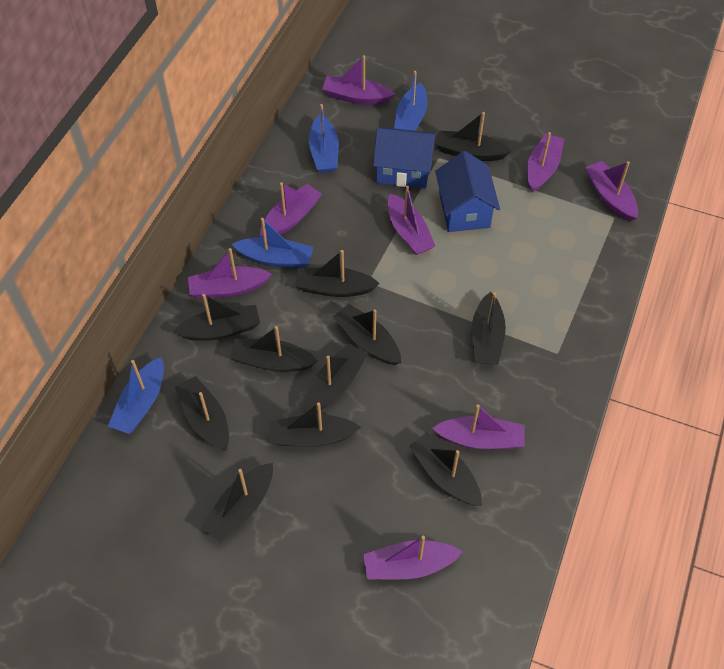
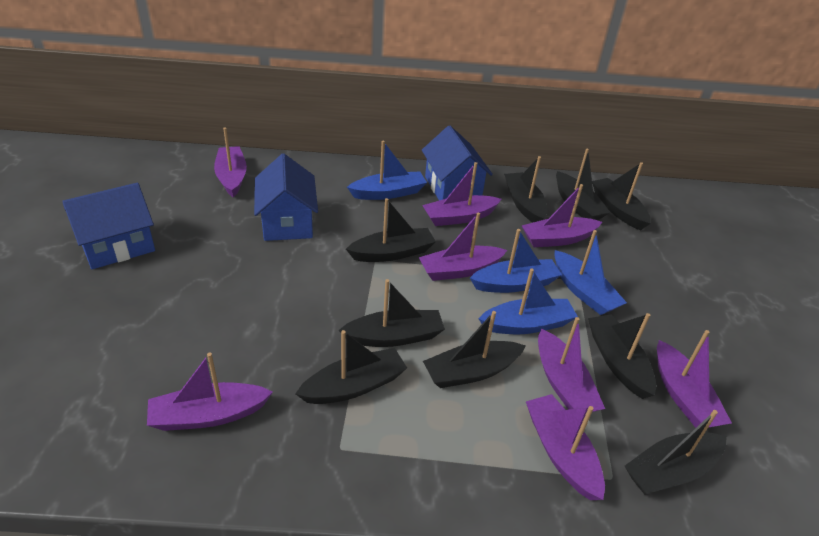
black boat: [173,294,260,341] [175,376,229,451] [201,463,273,542] [230,326,318,372] [269,402,361,447] [295,250,380,297] [305,343,368,412] [333,304,401,365] [409,432,482,506] [435,112,512,161] [472,292,506,365] = 11 -> [295,330,407,404] [338,279,445,347] [346,198,436,262] [423,311,526,388] [504,156,547,223] [556,149,611,220] [588,313,656,399] [592,162,651,230] [625,410,727,495] = 9
blue house: [373,127,436,189] [435,151,500,232] = 2 -> [62,183,155,269] [254,154,318,241] [422,126,493,200] = 3

